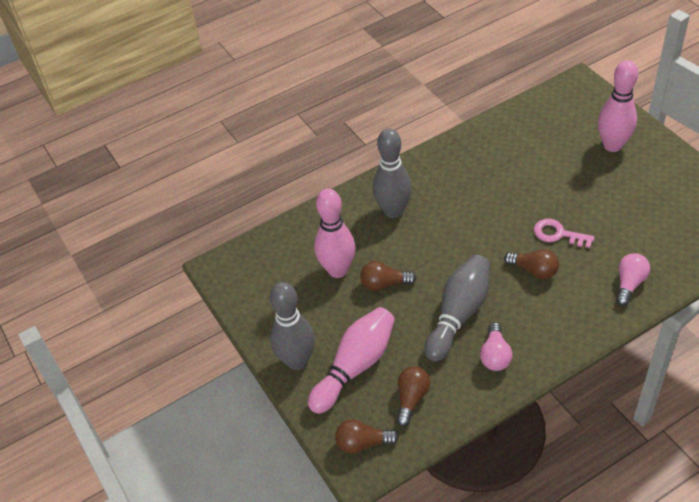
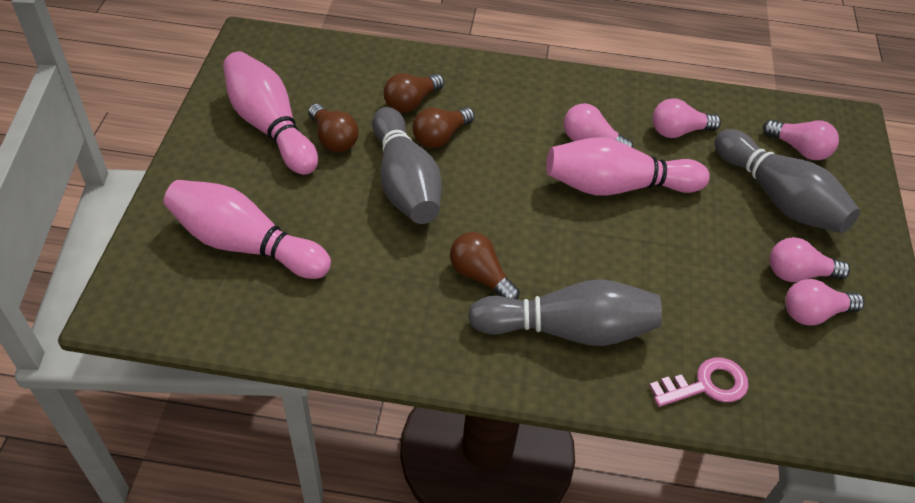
pink light bulb: [480,322,512,371] [616,253,650,306] = 2 -> [564,103,634,148] [652,98,721,138] [763,120,839,160] [770,237,850,282] [785,279,865,326] = 5

